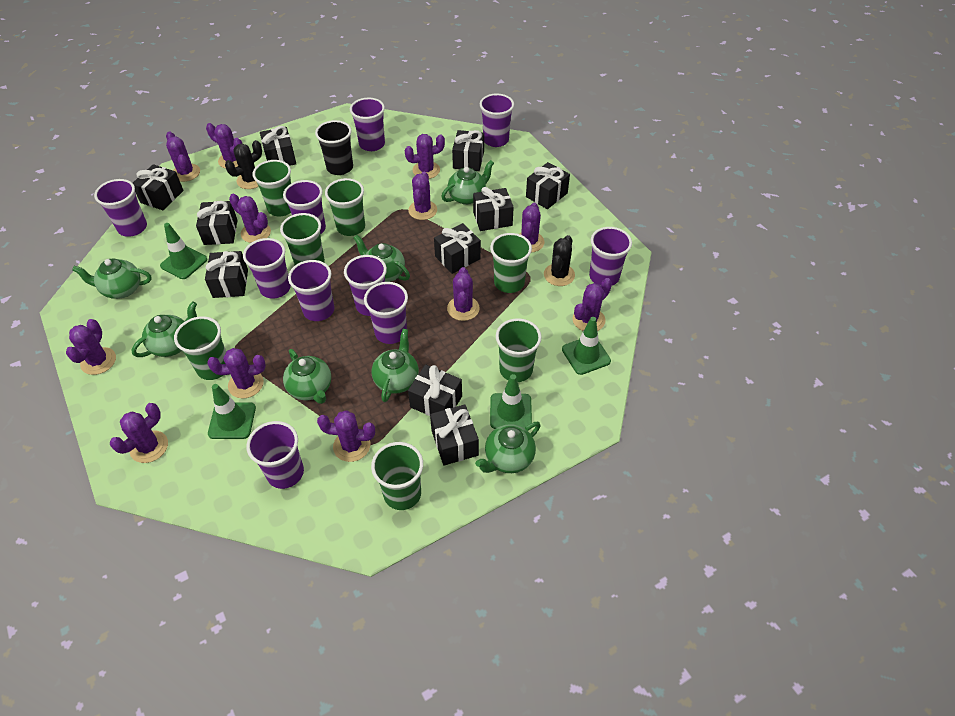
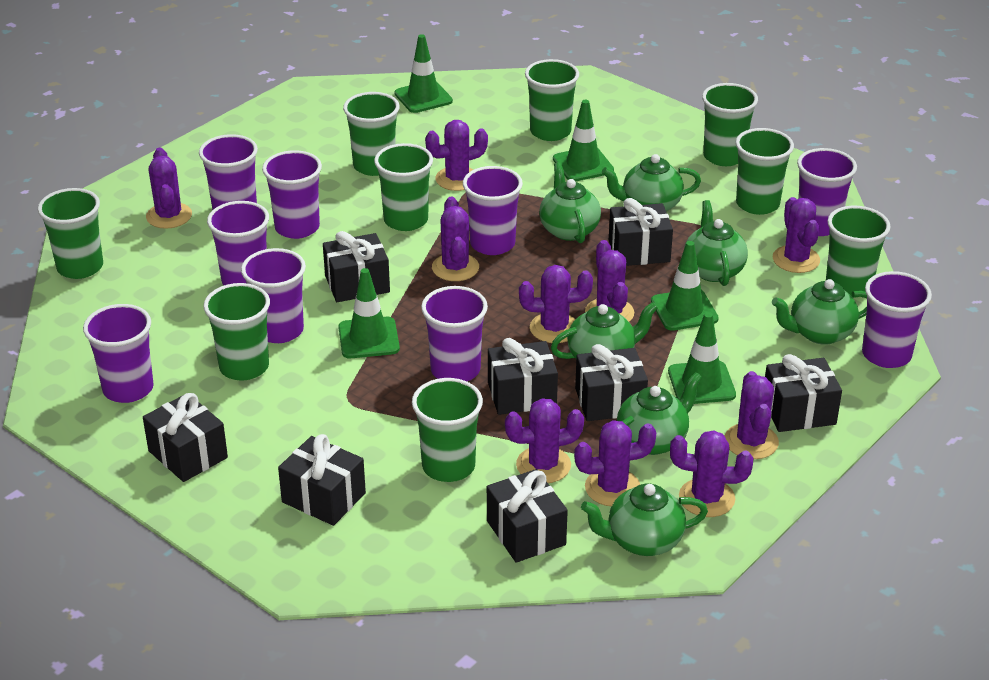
black cactus: [225,140,262,189] [544,235,575,286] = 2 -> none = 0
black cup: [315,120,353,175] = 1 -> none = 0
black gift: [133,164,184,210] [196,201,238,245] [205,251,248,298] [260,126,296,166] [408,364,462,416] [430,404,479,465] [434,223,481,274] [452,130,484,171] [473,187,514,231] [526,162,570,209] = 10 -> [143,393,228,482] [278,434,366,526] [323,231,390,302] [487,469,568,563] [488,338,558,415] [575,344,648,421] [609,198,673,266] [765,354,842,432] = 8
green cup: [174,316,226,380] [252,160,291,216] [280,213,325,265] [325,178,365,236] [371,442,423,510] [490,233,532,293] [496,318,542,382] = 7 -> [38,188,103,279] [203,283,270,380] [343,92,400,176] [374,143,433,231] [412,378,483,482] [525,59,579,141] [702,83,758,166] [735,128,794,215] [826,206,891,298] = 9
green traffic cone: [160,223,207,279] [208,384,256,439] [490,374,532,429] [562,317,611,375] = 4 -> [338,268,400,358] [395,34,453,113] [553,100,614,181] [651,241,719,331] [668,312,736,404] = 5
purple cactus: [66,319,116,375] [110,403,168,463] [166,131,200,182] [206,123,242,169] [207,348,266,398] [229,194,271,243] [317,410,375,462] [405,134,445,179] [408,172,437,220] [447,267,480,321] [519,203,544,253] [573,278,612,331] = 12 -> [146,148,192,229] [425,120,488,191] [432,197,479,281] [505,398,584,483] [519,265,593,343] [574,420,656,507] [585,240,634,322] [670,430,753,517] [725,371,779,459] [773,197,820,273] = 10
purple cup: [94,179,147,237] [243,238,291,299] [246,421,304,489] [283,180,326,234] [288,260,334,321] [344,255,387,316] [350,98,385,151] [364,282,408,344] [480,93,514,147] [589,227,632,286] = 10 -> [83,304,154,403] [199,134,258,210] [207,201,269,285] [241,248,306,343] [262,150,322,239] [421,286,488,381] [463,166,523,255] [797,148,857,236] [862,271,932,368] = 9

